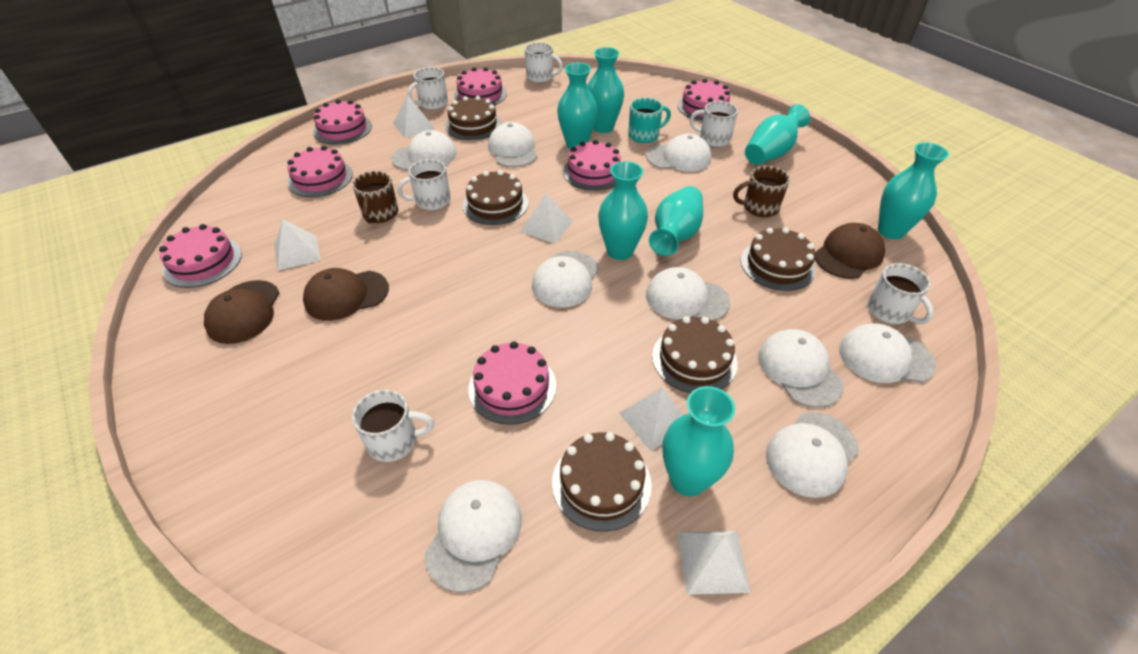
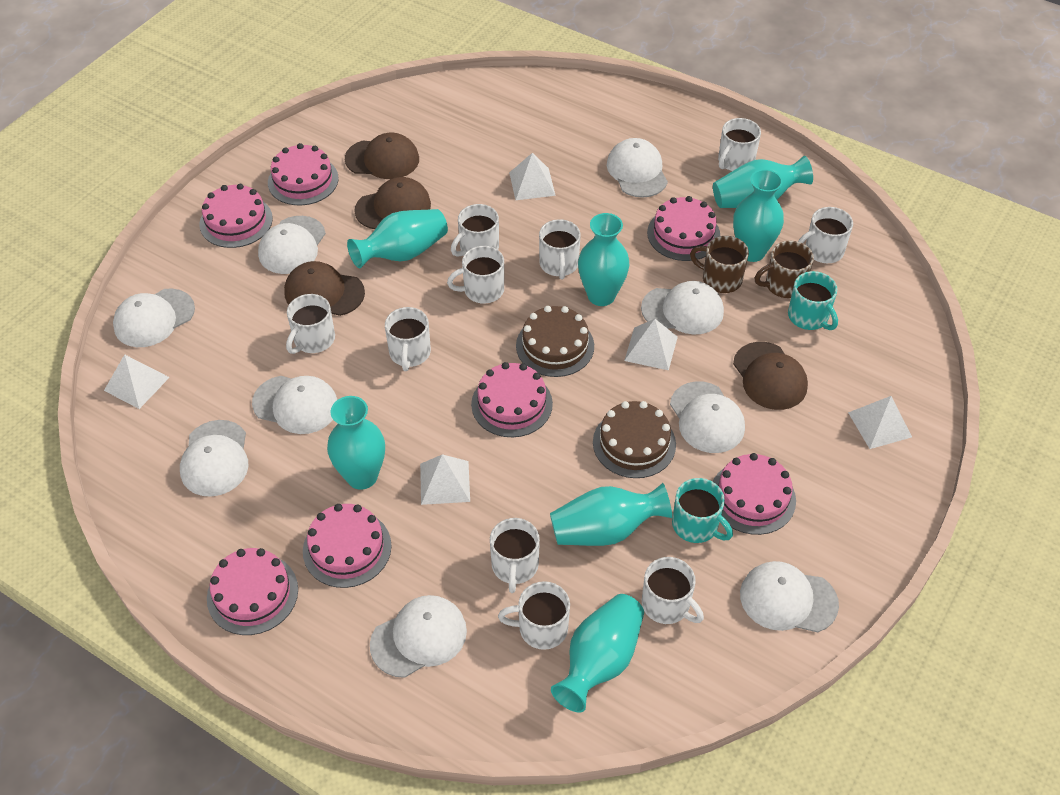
brown cake: [445,96,502,140] [463,170,529,225] [552,432,652,531] [652,316,738,393] [741,227,816,291] = 5 -> [516,306,594,377] [593,401,676,478] = 2
brown cap: [204,280,280,344] [303,268,389,321] [815,223,885,279] = 3 -> [284,261,365,316] [345,133,419,179] [354,177,431,229] [733,342,808,410] = 4
turquoise mug: [628,98,671,143] = 1 -> [672,478,733,543] [788,271,838,330] = 2
white mug: [352,390,434,462] [397,159,451,210] [407,67,448,110] [525,42,563,83] [690,101,738,147] [868,263,934,324] = 6 -> [286,294,335,354] [385,307,431,371] [447,246,504,303] [451,204,499,257] [490,518,540,593] [498,581,570,650] [539,219,581,279] [642,557,704,624] [718,118,761,171] [798,207,853,263] = 10

